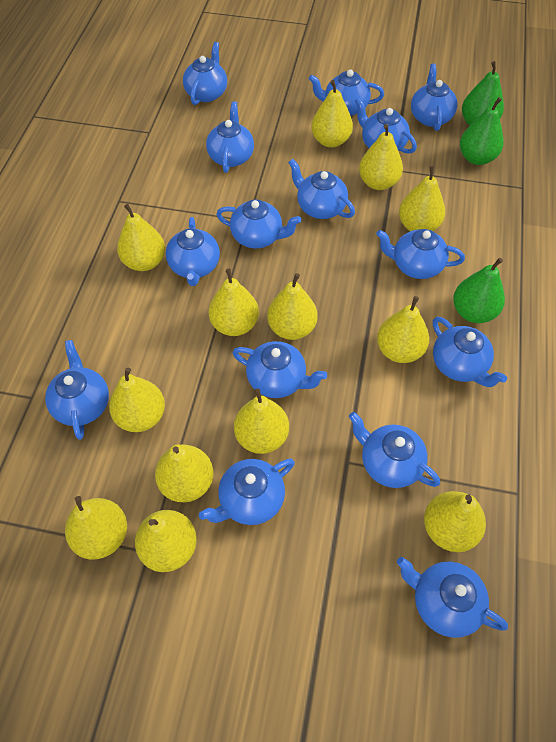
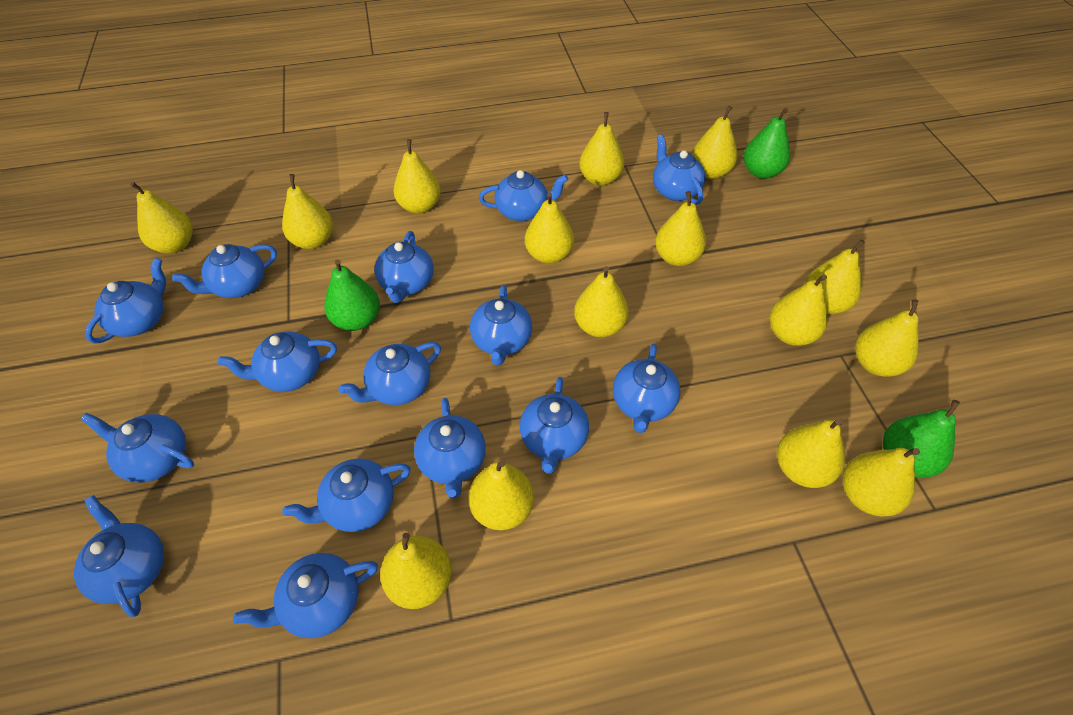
yellow pear: [65,496,127,560] [109,368,165,432] [117,204,165,271] [135,510,197,572] [155,444,214,502] [209,269,259,336] [234,388,289,454] [267,273,318,340] [311,80,353,148] [359,124,403,190] [377,296,429,363] [399,166,445,231] [424,491,486,552] = 13 -> [130,182,193,254] [282,174,333,249] [380,533,452,609] [393,139,441,214] [468,460,534,530] [525,192,574,264] [574,266,629,337] [579,112,624,186] [655,191,706,266] [692,106,737,179] [769,274,828,346] [777,419,845,488] [805,239,865,314] [843,448,920,517] [855,299,919,377] = 15

